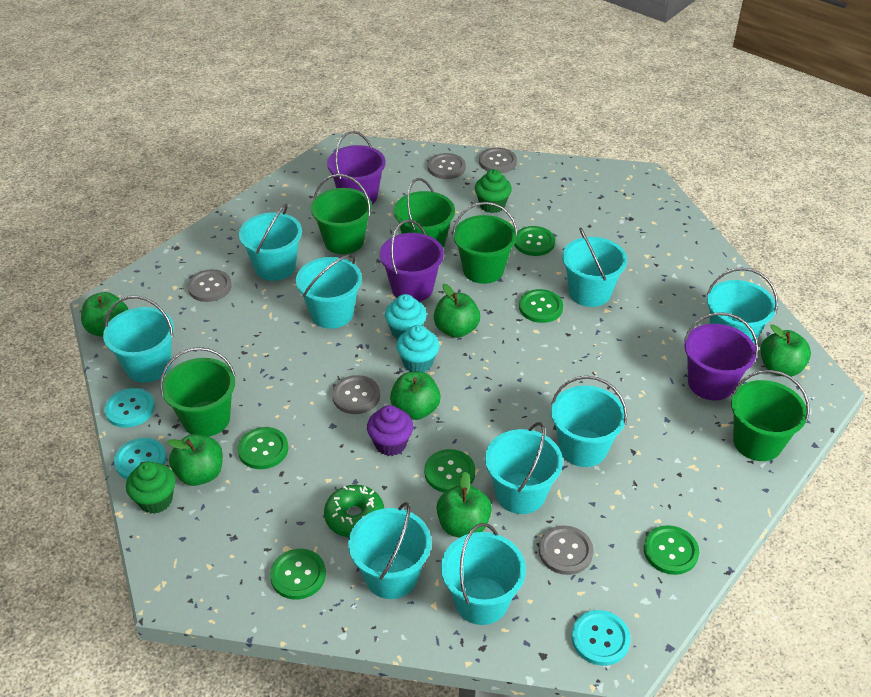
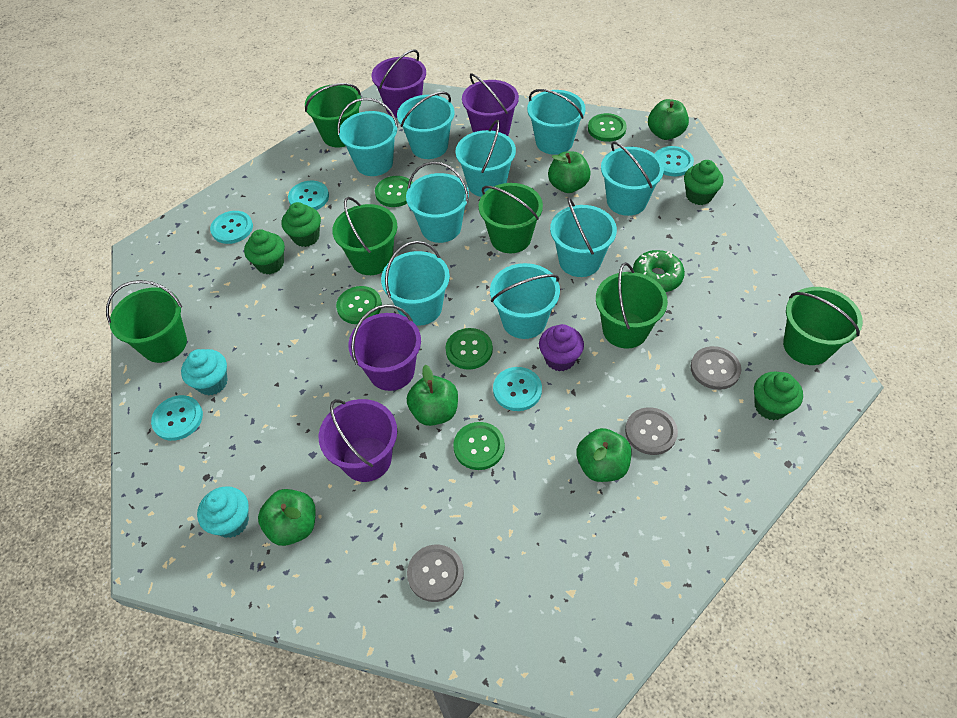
green apple: [81,292,128,337] [167,434,223,486] [390,372,441,420] [434,284,480,338] [436,471,492,537] [761,324,811,376] = 6 -> [258,489,316,546] [407,365,458,426] [548,151,591,193] [576,428,632,482] [648,99,689,140] = 5
green bucket: [160,347,235,437] [311,174,372,254] [394,178,455,249] [452,202,518,284] [731,370,810,461] = 5 -> [106,280,187,363] [305,83,361,147] [332,197,397,275] [479,183,543,253] [596,262,668,348] [783,287,863,365] = 6
green button: [238,427,288,469] [270,549,326,600] [424,449,475,493] [514,226,555,256] [519,289,563,323] [644,525,699,575] = 6 -> [336,286,382,324] [375,176,413,207] [445,328,493,370] [453,422,505,470] [588,113,627,142] = 5
green cupcake: [126,461,175,514] [475,169,512,213] = 2 -> [244,229,285,274] [282,202,321,247] [684,160,723,205] [754,372,803,420] = 4
grey button: [187,269,232,302] [332,375,380,414] [428,153,466,179] [479,148,517,173] [539,525,593,575] = 5 -> [407,544,464,602] [625,407,678,455] [691,346,741,390] = 3
purple bucket: [327,131,386,204] [380,219,444,302] [684,312,758,400] = 3 -> [319,399,397,482] [348,304,421,391] [371,49,426,118] [462,73,519,136] = 4
turquoise button: [104,388,155,428] [114,438,166,479] [572,610,631,666] = 3 -> [151,395,203,441] [210,211,253,244] [288,181,329,210] [493,367,542,411] [655,146,694,176] = 5

